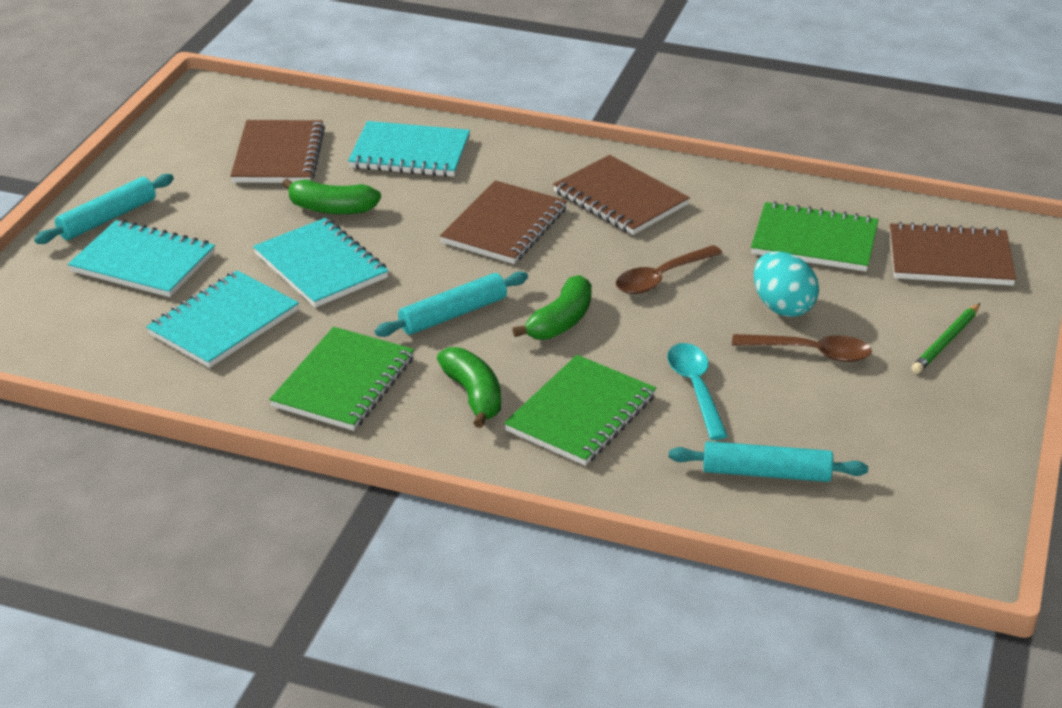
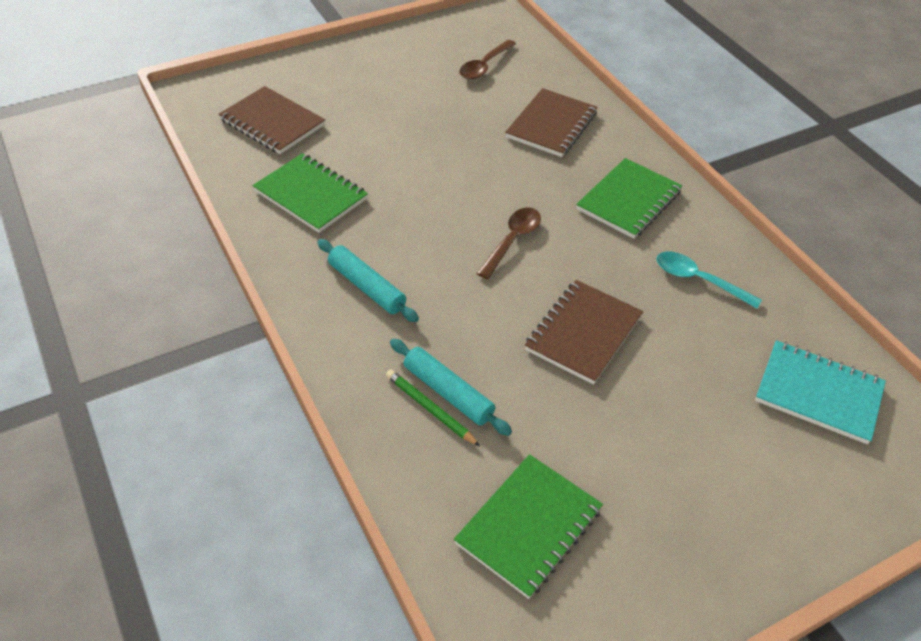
brown notebook: [231,120,325,183] [440,180,567,264] [553,155,690,235] [890,222,1016,286] = 4 -> [219,86,325,154] [505,88,598,157] [525,280,643,385] = 3
green banana: [282,179,381,214] [437,347,501,428] [512,275,592,340] = 3 -> none = 0
turquoise egg: [754,251,819,317] = 1 -> none = 0
turquoise notebook: [68,220,215,297] [146,270,299,368] [253,218,389,307] [348,121,470,177] = 4 -> [755,340,886,444] = 1
turquoise rolling pin: [34,174,174,244] [375,271,528,337] [669,441,868,482] = 3 -> [317,239,419,322] [390,339,512,436] = 2

